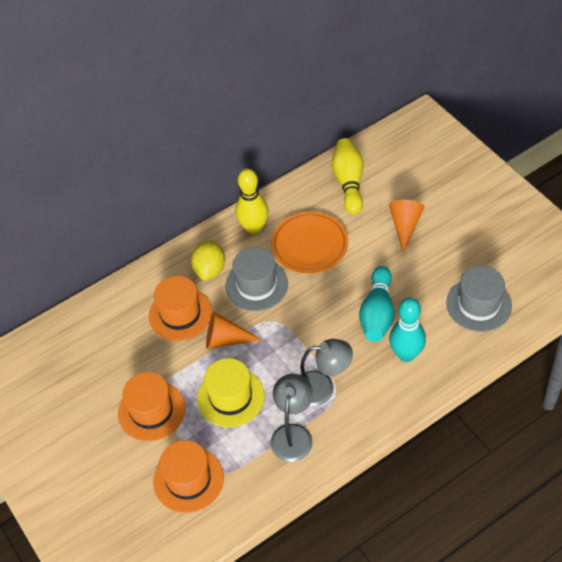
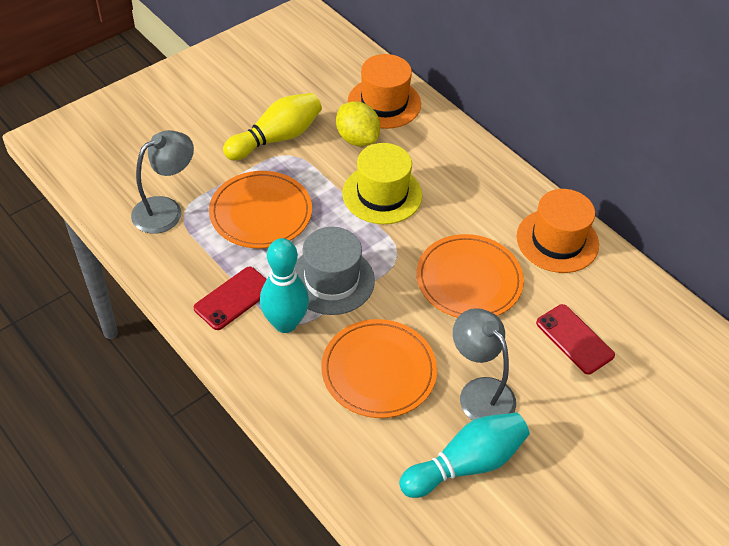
grey hat: [225,247,288,311] [446,266,512,332] = 2 -> [295,227,375,315] = 1
orange cone: [206,312,262,349] [389,200,424,253] = 2 -> none = 0
orange hat: [118,372,186,441] [149,276,212,341] [153,440,224,513] = 3 -> [348,54,421,129] [517,189,599,273] = 2
orange plate: [271,212,348,274] = 1 -> [209,171,312,248] [321,319,437,418] [416,234,524,318] = 3
red phone: none = 0 -> [194,267,267,330] [536,304,615,375] = 2
yellow bowling pin: [236,169,268,234] [332,138,364,215] = 2 -> [223,93,322,160] = 1

